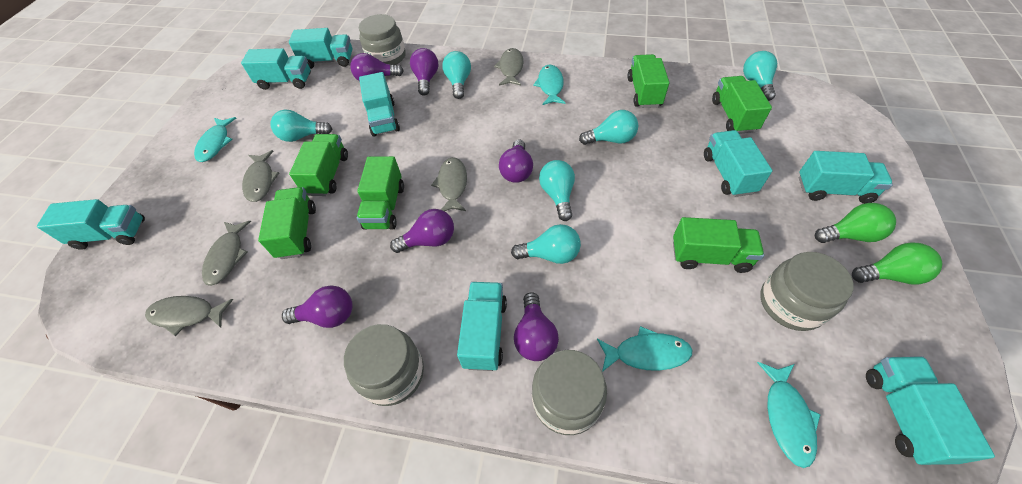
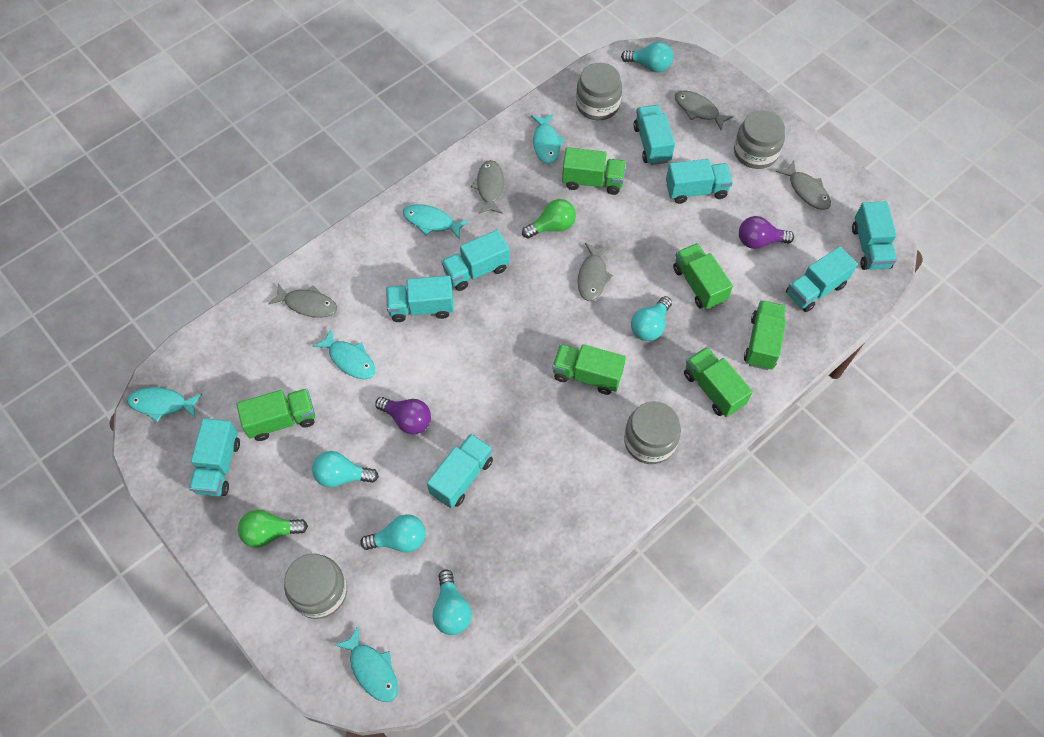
purple light bulb: [282,285,353,328] [350,53,404,81] [390,209,454,253] [410,48,438,96] [499,139,533,183] [514,292,559,361] = 6 -> [375,397,431,434] [739,216,794,249] = 2
turquoise fish: [194,117,236,162] [533,65,565,105] [597,326,692,372] [757,362,821,468] = 4 -> [127,387,202,423] [313,329,375,379] [335,626,398,702] [403,204,469,240] [531,114,565,164] = 5
turquoise light bulb: [270,110,332,142] [442,51,471,99] [511,224,581,264] [539,160,575,221] [579,110,638,145] [743,51,777,101] = 6 -> [312,451,379,488] [360,514,426,552] [433,569,472,635] [621,42,673,72] [631,296,672,341] = 5

